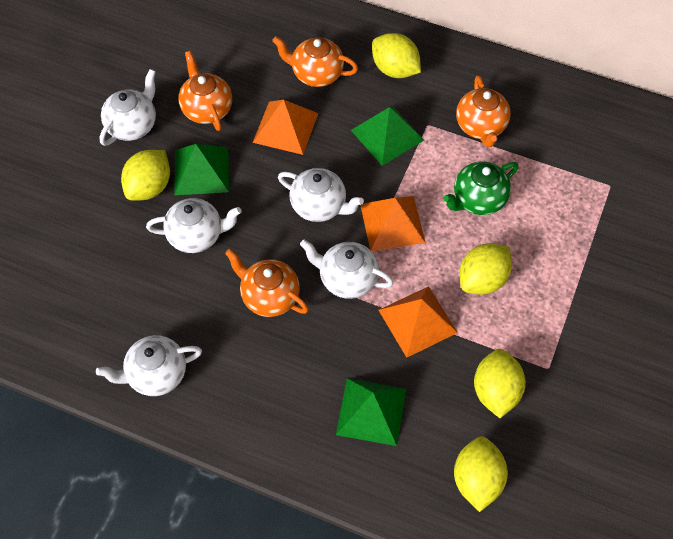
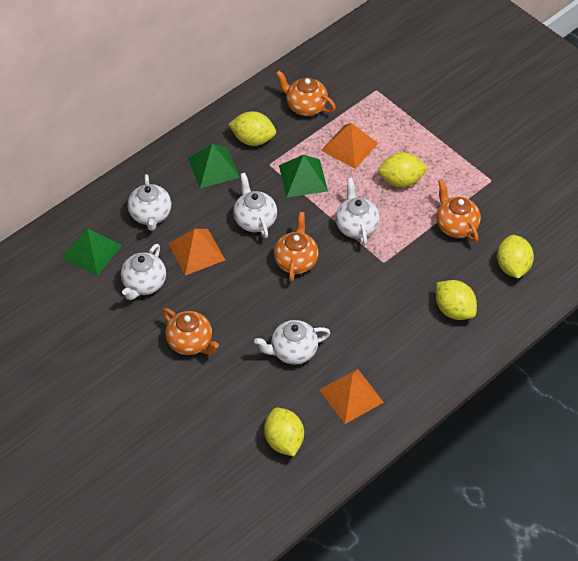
green teapot: [443,161,519,215] = 1 -> none = 0

